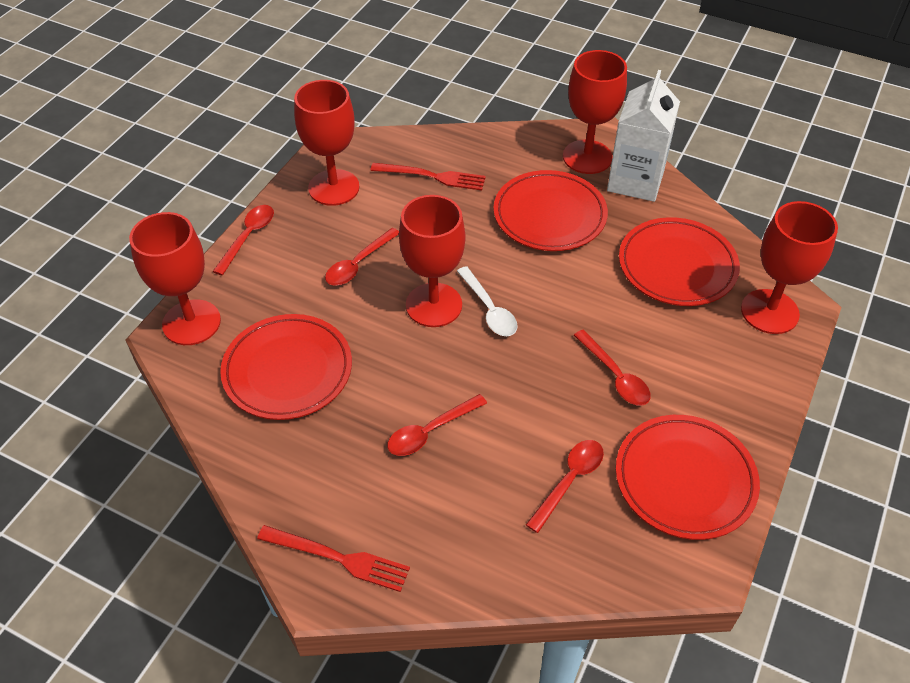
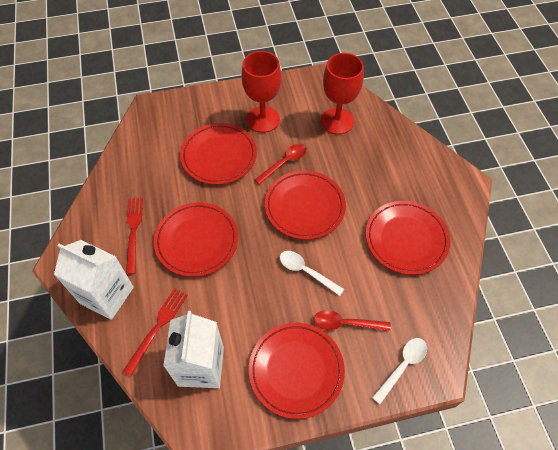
red goblet: [129,212,221,345] [294,80,360,206] [399,195,465,327] [563,50,627,174] [741,201,838,334] = 5 -> [242,51,281,133] [321,53,364,135] = 2
red plate: [220,314,352,420] [493,170,608,251] [616,415,760,540] [619,217,740,306] = 4 -> [154,202,238,277] [180,123,257,185] [249,323,345,419] [265,170,346,240] [366,201,450,275] = 5
red spoon: [212,205,274,275] [325,228,399,286] [387,394,487,456] [526,440,604,533] [574,330,651,406] = 5 -> [255,144,307,185] [314,310,391,331] = 2
white carton: [607,70,680,202] = 1 -> [54,240,134,320] [163,311,224,388] = 2
white spoon: [457,266,518,336] = 1 -> [280,251,344,296] [372,338,427,404] = 2

